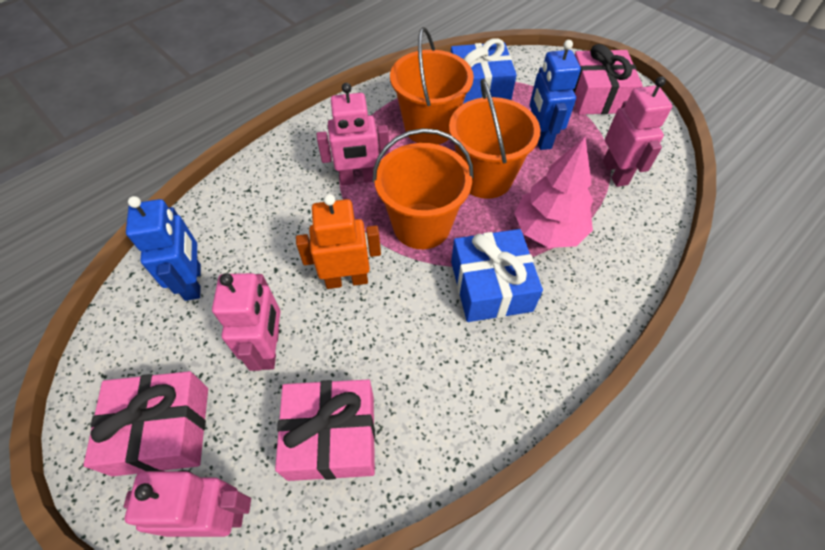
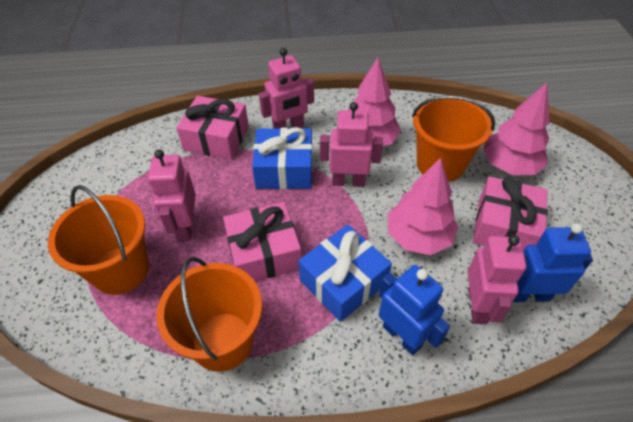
orange robot: [296,194,381,289] = 1 -> none = 0
pink tree: [514,137,593,248] = 1 -> [348,58,401,146] [388,158,458,255] [483,83,550,175] = 3

